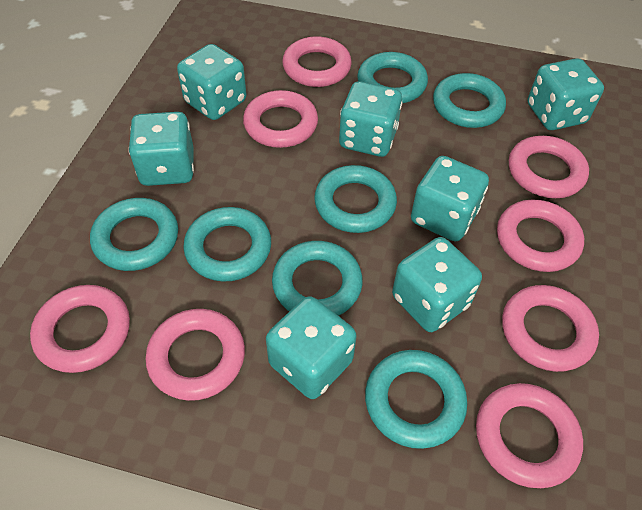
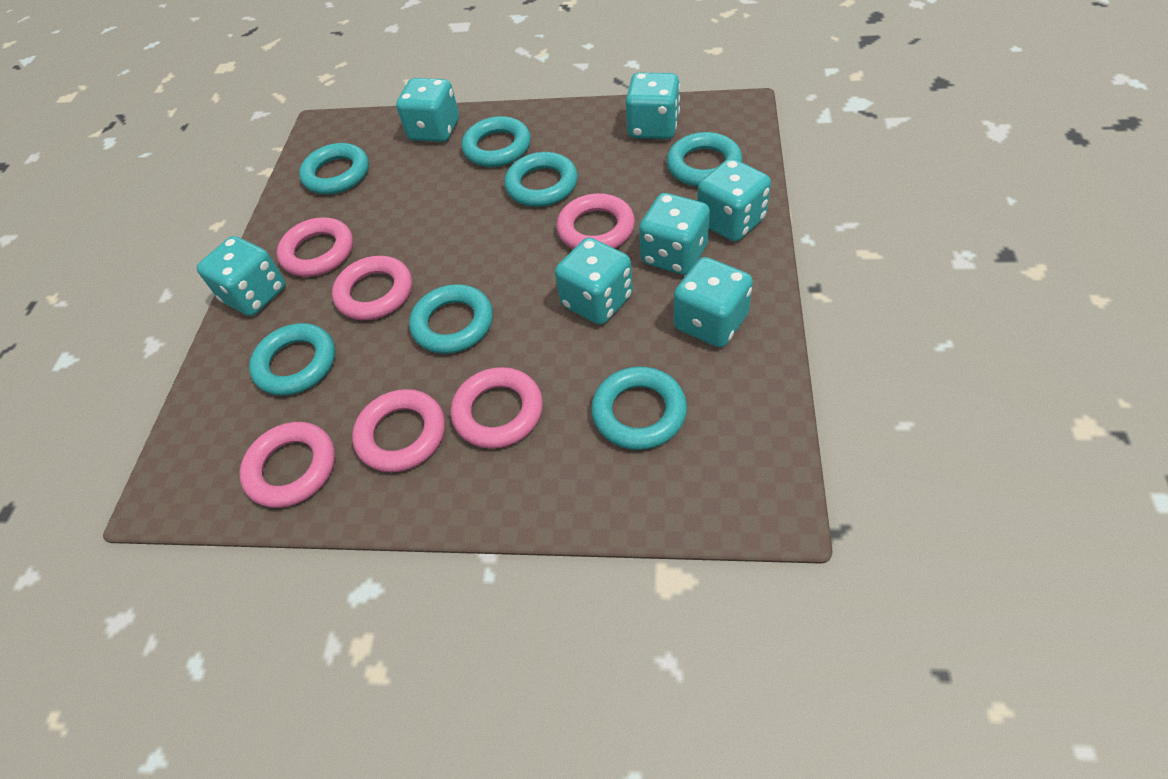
pink ring: [30,285,130,373] [146,309,245,401] [243,90,318,148] [282,36,352,87] [476,383,583,488] [497,199,584,272] [502,285,599,372] [509,136,589,198] = 8 -> [239,422,335,508] [277,217,353,277] [332,256,412,320] [352,389,445,472] [451,367,543,449] [557,193,635,249] = 6

